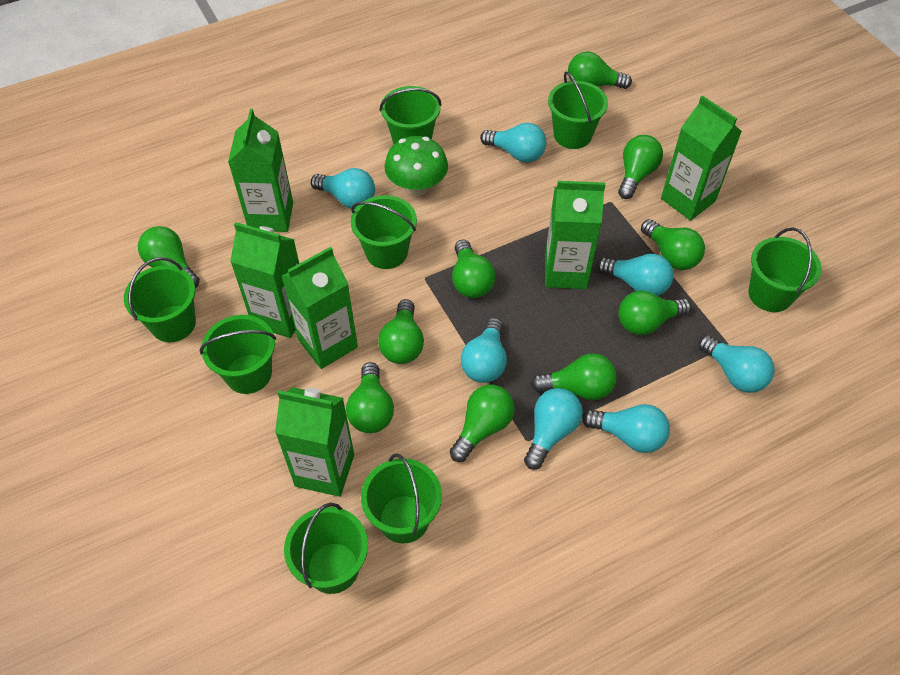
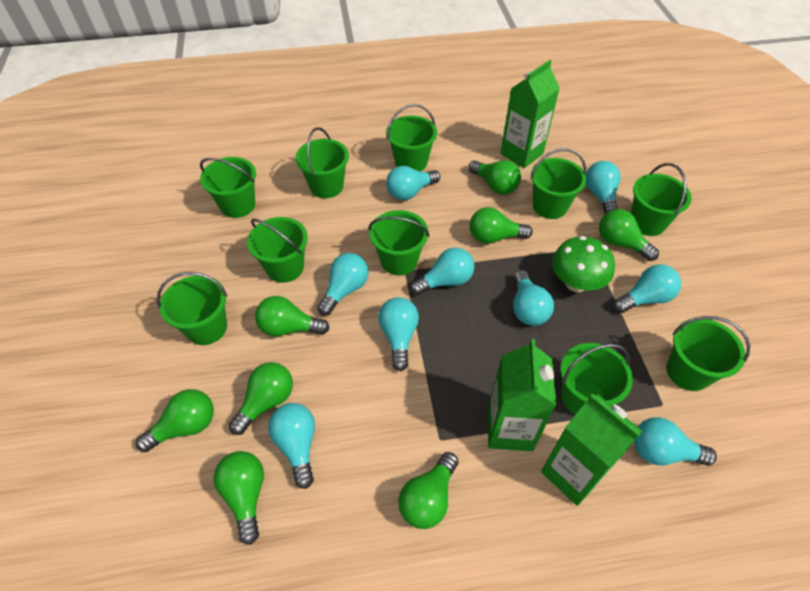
green bucket: [124,257,196,342] [200,315,276,394] [284,503,368,594] [351,195,417,269] [361,453,442,544] [379,86,442,144] [548,72,608,149] [749,228,822,312] = 8 -> [157,272,228,345] [200,157,256,218] [247,217,308,283] [295,127,349,198] [369,210,429,275] [386,104,437,171] [530,148,586,219] [561,343,633,415] [631,163,691,236] [666,316,750,391] = 10
green carton: [228,109,293,232] [230,222,299,338] [275,387,354,497] [282,247,358,369] [545,181,606,289] [661,95,742,221] = 6 -> [488,339,556,451] [500,60,560,168] [541,393,643,506] = 3
green light bulb: [138,226,200,288] [346,362,394,433] [378,299,424,364] [450,384,514,462] [452,240,496,298] [531,353,617,400] [568,51,632,89] [618,135,663,199] [619,291,691,335] [641,219,705,270] = 10 -> [136,389,214,452] [213,451,264,545] [229,362,293,435] [255,296,330,336] [398,452,458,529] [468,160,521,194] [469,207,533,244] [599,209,659,261] = 8
turquoise light bulb: [311,168,375,209] [461,317,507,383] [480,123,546,163] [524,388,583,470] [582,404,670,453] [597,254,674,296] [698,335,775,393] = 7 -> [268,403,315,489] [317,253,369,316] [378,297,419,371] [386,166,440,201] [410,247,475,295] [513,270,554,326] [586,161,621,215] [613,264,681,313] [634,417,717,466] = 9

